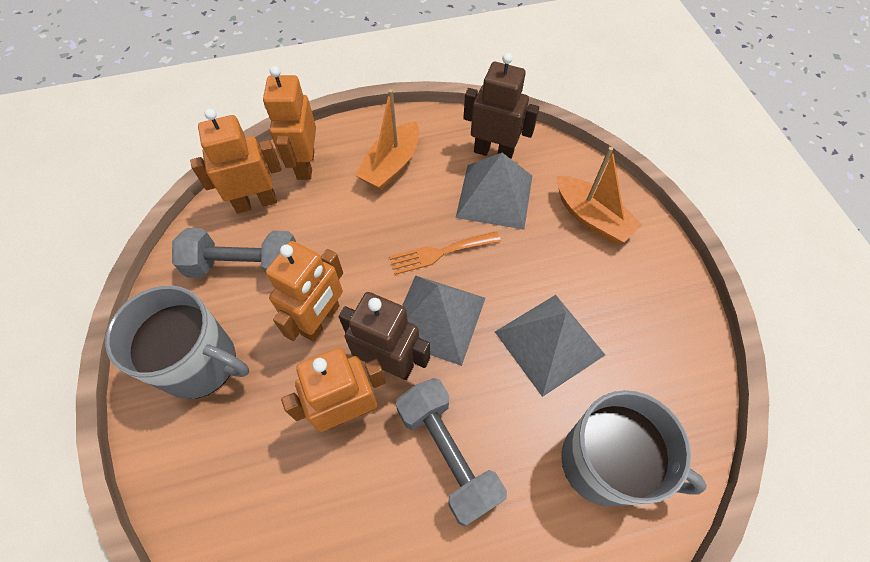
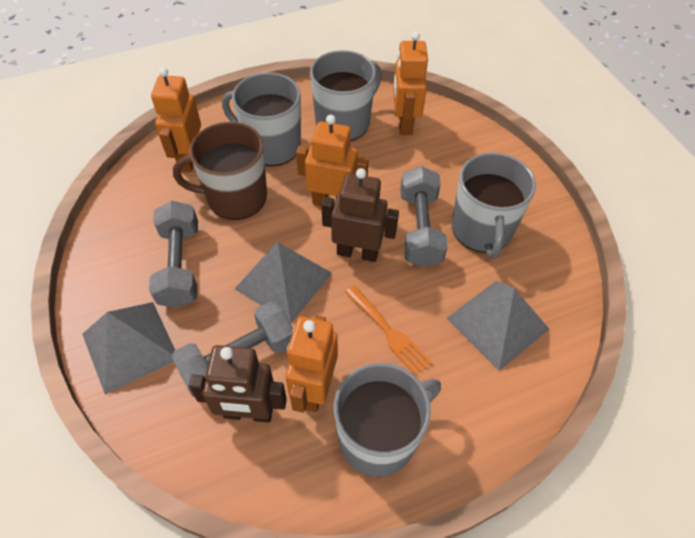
brown mug: none = 0 -> [173,122,267,220] = 1
grey dumbbell: [172,228,296,278] [396,378,507,526] = 2 -> [149,201,198,308] [172,301,293,397] [400,166,448,268] = 3
grey mug: [105,285,249,399] [561,390,707,506] = 2 -> [222,72,301,166] [310,50,382,141] [334,363,441,477] [452,153,536,259] = 4
orange boat: [355,89,419,190] [557,147,643,244] = 2 -> none = 0

